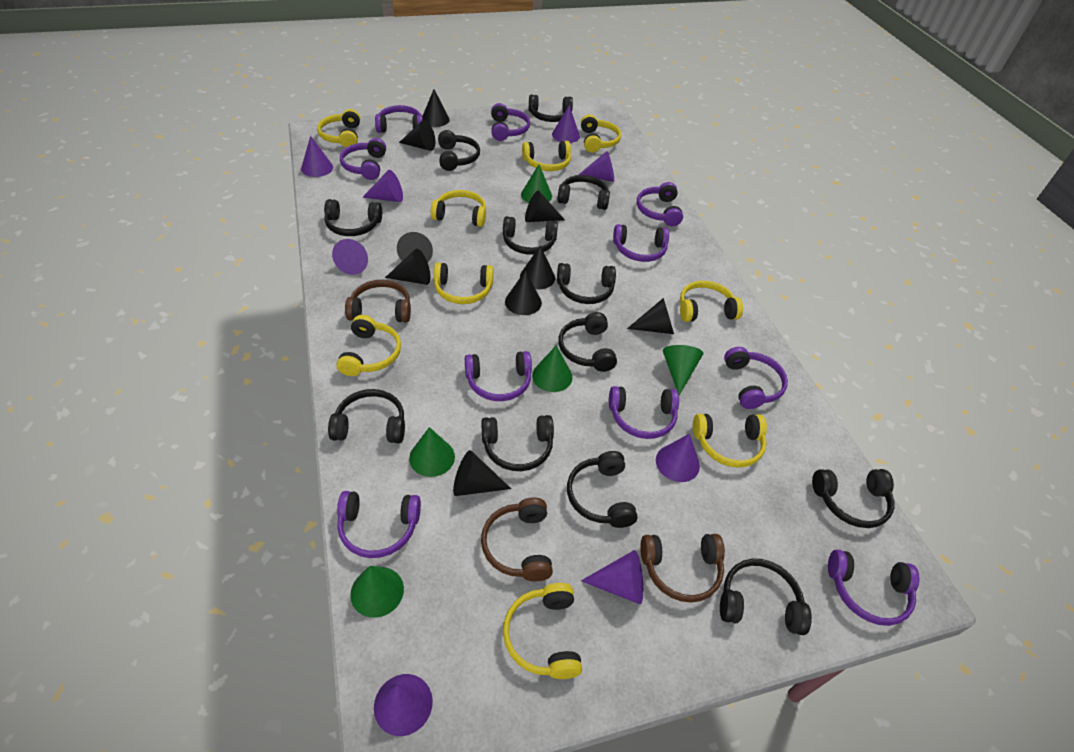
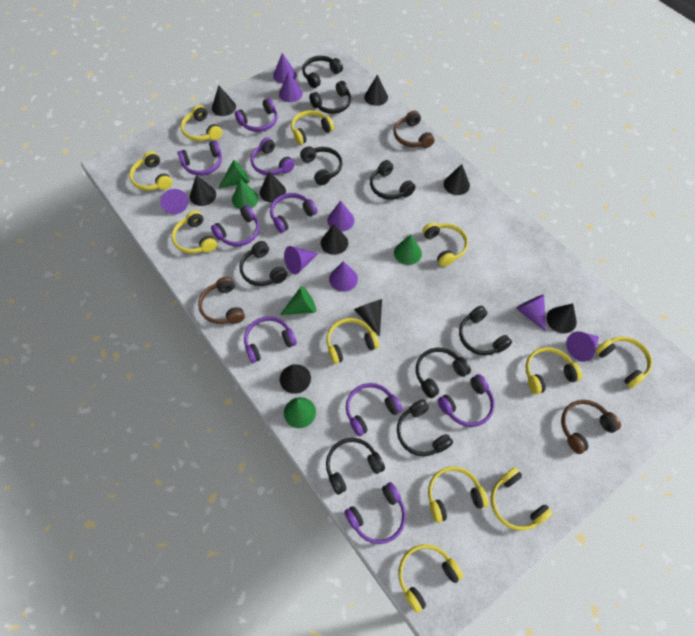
black headphones: [324,199,382,236] [328,389,405,443] [438,130,480,171] [482,415,554,471] [503,216,558,255] [529,95,573,122] [557,175,610,210] [557,263,616,304] [559,312,617,372] [567,451,638,528] [720,558,812,635] [812,469,894,528] = 12 -> [239,241,288,286] [300,146,342,185] [302,56,343,88] [309,81,351,114] [326,438,385,495] [370,160,416,200] [397,399,453,456] [416,348,471,398] [459,306,512,355] = 9
purple headphones: [337,491,421,558] [340,138,386,180] [375,105,423,133] [465,351,532,401] [491,103,530,141] [609,386,679,439] [613,224,669,262] [637,182,683,226] [724,347,788,409] [828,549,919,626] = 10 -> [177,141,222,176] [211,205,259,246] [235,98,278,132] [244,316,297,363] [251,137,295,175] [270,193,318,233] [344,482,406,544] [346,383,402,436] [438,374,495,427] = 9
yellow headphones: [317,109,360,148] [337,315,401,376] [431,190,486,227] [434,263,494,304] [503,583,582,679] [522,141,571,171] [581,115,621,153] [680,281,743,322] [693,414,767,468] = 9 -> [129,151,172,191] [172,210,217,254] [181,105,222,141] [291,110,334,145] [327,318,379,364] [398,544,463,613] [422,222,468,267] [428,467,489,523] [491,467,553,531] [525,347,582,394] [595,337,652,388] = 11

